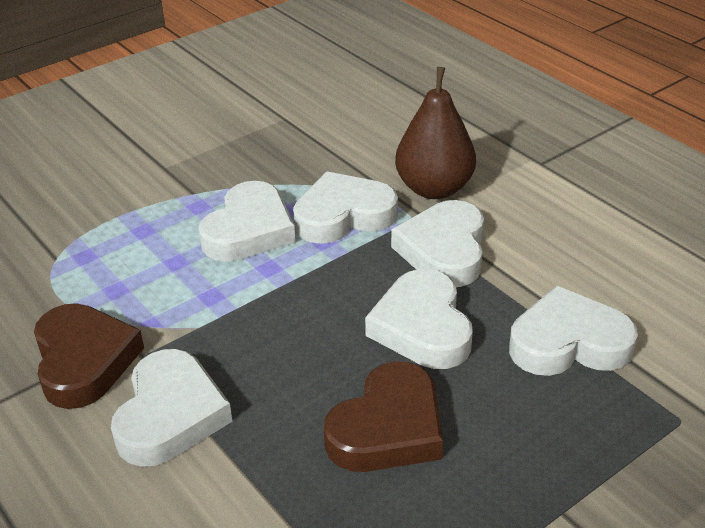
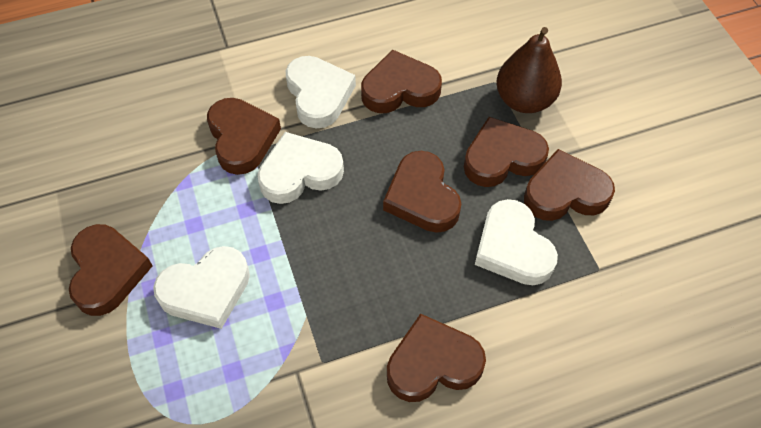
brown heart: [34,303,144,409] [324,361,443,472] = 2 -> [69,224,153,316] [207,98,281,175] [361,49,442,113] [383,151,461,233] [387,313,486,402] [464,117,549,187] [524,149,615,221] = 7
white heart: [111,349,232,467] [198,181,295,262] [293,171,398,244] [365,269,473,369] [391,200,484,287] [509,286,638,376] = 6 -> [153,246,250,329] [257,132,344,204] [286,56,356,128] [475,199,558,285] = 4

